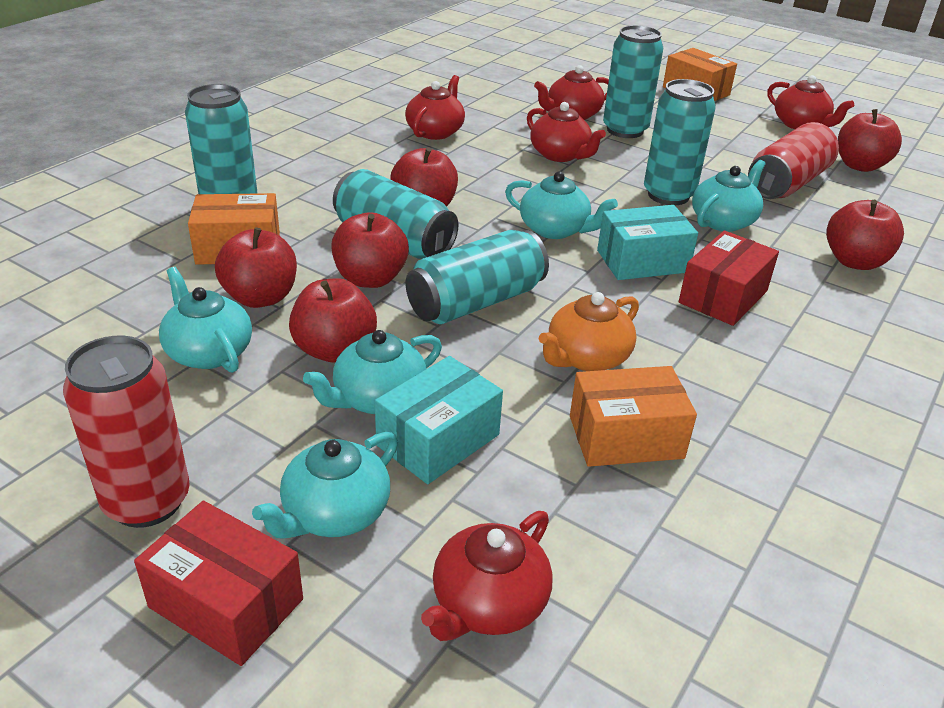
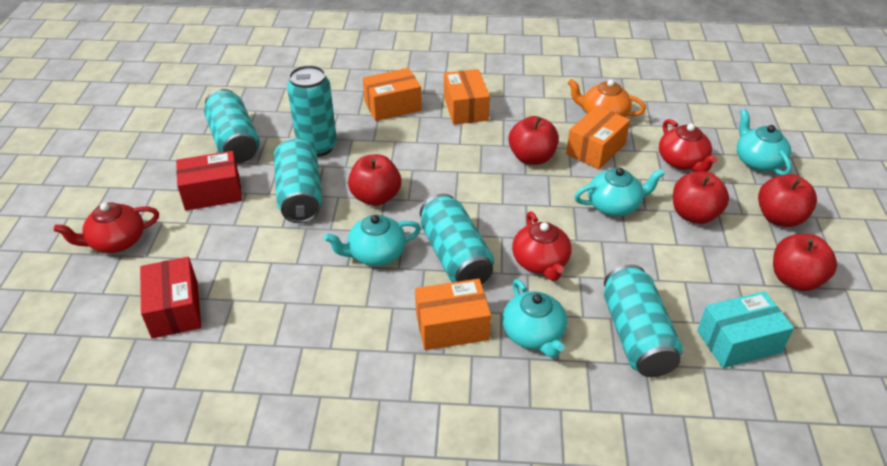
orange box: [188,193,280,265] [570,366,697,467] [663,48,737,101] = 3 -> [363,68,422,121] [415,279,491,350] [444,69,490,125] [566,106,630,169] = 4
red apple: [215,227,297,308] [289,278,377,363] [331,212,409,288] [390,147,458,207] [826,200,904,270] [838,109,902,172] = 6 -> [348,154,401,206] [509,116,559,165] [673,171,729,224] [758,174,817,227] [773,234,837,291] = 5
red can: [63,336,190,528] [748,122,839,199] = 2 -> none = 0
red teapot: [405,75,465,140] [421,511,553,641] [527,102,606,162] [534,65,609,120] [767,75,854,129] = 5 -> [53,203,159,253] [512,212,572,281] [659,119,718,172] = 3
turquoise box: [375,356,503,484] [597,205,698,280] = 2 -> [697,291,794,368] = 1
turquoise teapot: [159,267,252,373] [252,432,398,538] [303,330,442,414] [505,171,618,239] [692,160,766,232] = 5 -> [324,215,421,266] [502,279,567,358] [574,168,664,216] [737,109,792,175] = 4

